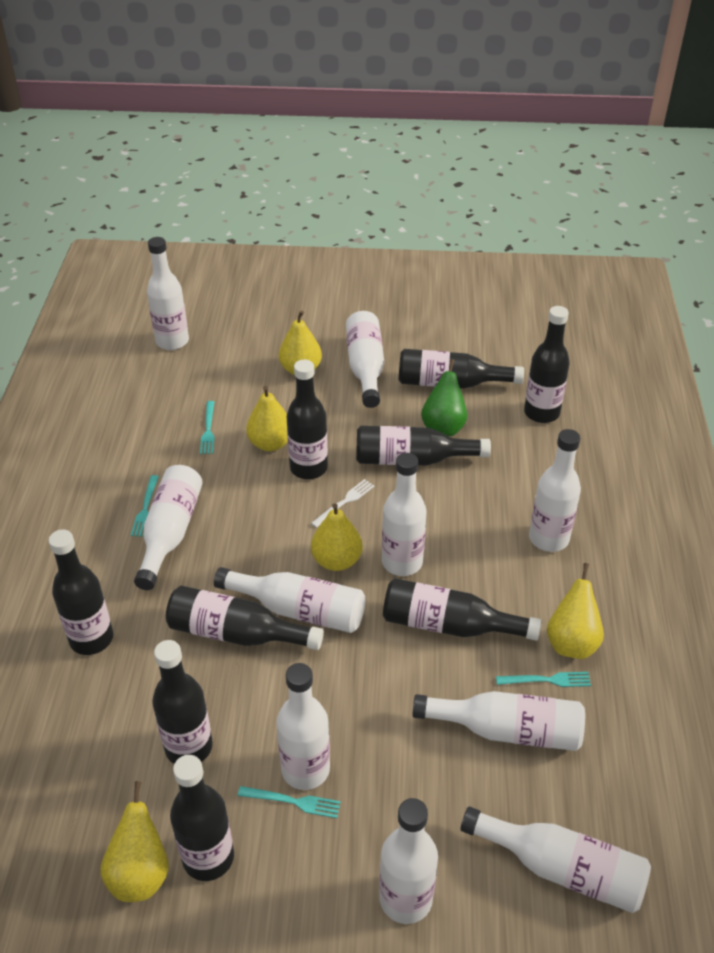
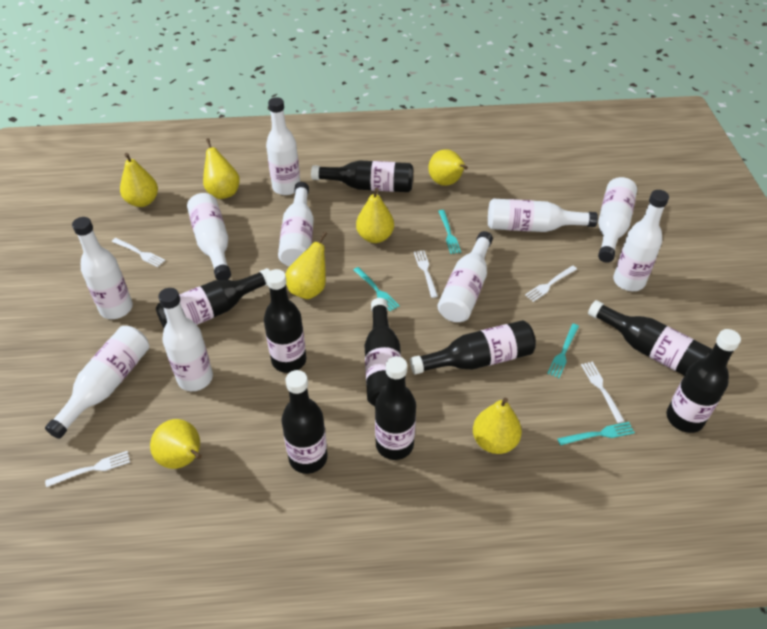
green pear: [421,359,467,437] = 1 -> none = 0
white fork: [311,479,374,528] = 1 -> [45,451,130,487] [112,238,165,267] [414,250,438,298] [525,266,577,302] [581,361,624,423] = 5
yellow pear: [100,781,169,902] [246,386,288,451] [279,310,322,375] [311,503,363,571] [547,563,604,659] = 5 -> [120,153,158,207] [150,419,202,469] [203,138,240,199] [285,232,327,299] [356,188,394,243] [428,149,468,186] [473,398,522,454] = 7

